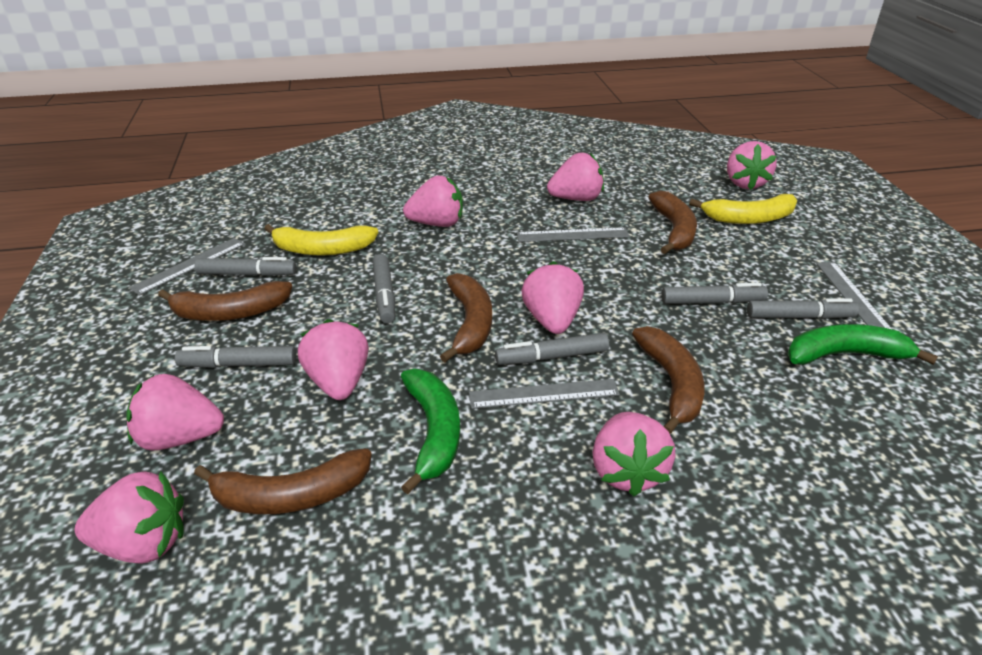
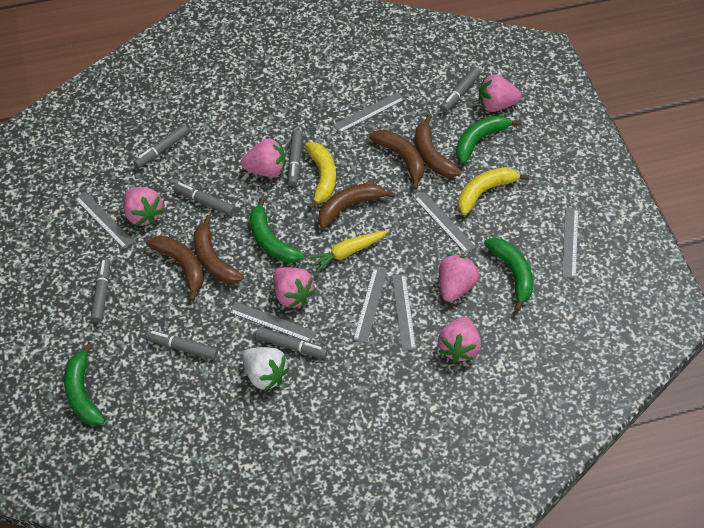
green banana: [401,369,460,494] [788,324,938,365] = 2 -> [64,342,105,426] [250,197,304,263] [456,115,521,164] [484,238,533,311] = 4
grey marker: [175,346,296,368] [195,257,297,276] [372,254,395,323] [495,333,609,365] [661,283,768,304] [747,298,859,319] = 6 -> [90,258,110,323] [133,124,189,168] [146,330,218,360] [173,182,235,216] [256,327,328,358] [288,130,303,187] [440,67,481,112] = 7
grey ruler: [129,238,245,296] [469,379,620,409] [517,227,630,242] [816,262,892,329] = 4 -> [74,192,135,249] [229,302,316,342] [333,92,405,133] [353,267,387,343] [392,274,416,351] [414,192,476,254] [562,208,579,279] = 7
pink strawberry: [74,471,184,564] [126,374,224,451] [298,319,369,400] [403,176,463,227] [521,261,584,334] [547,153,604,201] [592,412,675,496] [727,141,777,190] = 8 -> [123,187,164,226] [241,138,286,177] [273,267,316,308] [438,317,481,363] [439,254,479,302] [479,75,522,112] = 6
white strawberry: none = 0 -> [242,347,290,391] = 1
yellow carrot: none = 0 -> [307,230,388,272] = 1

